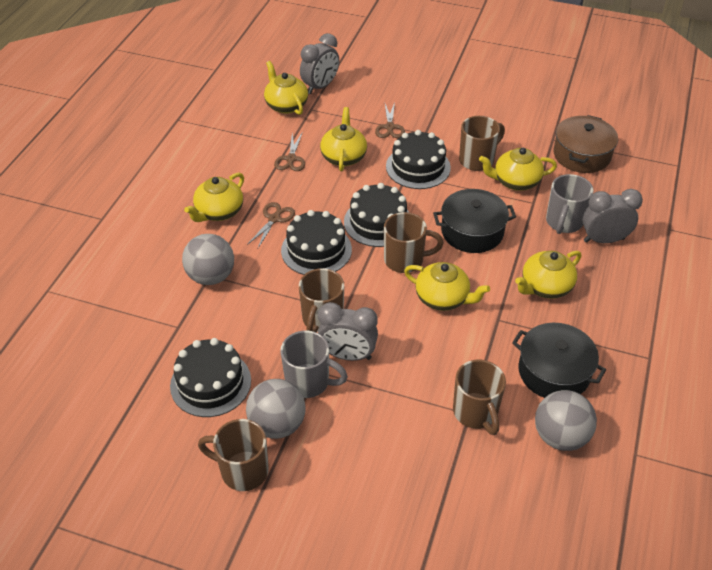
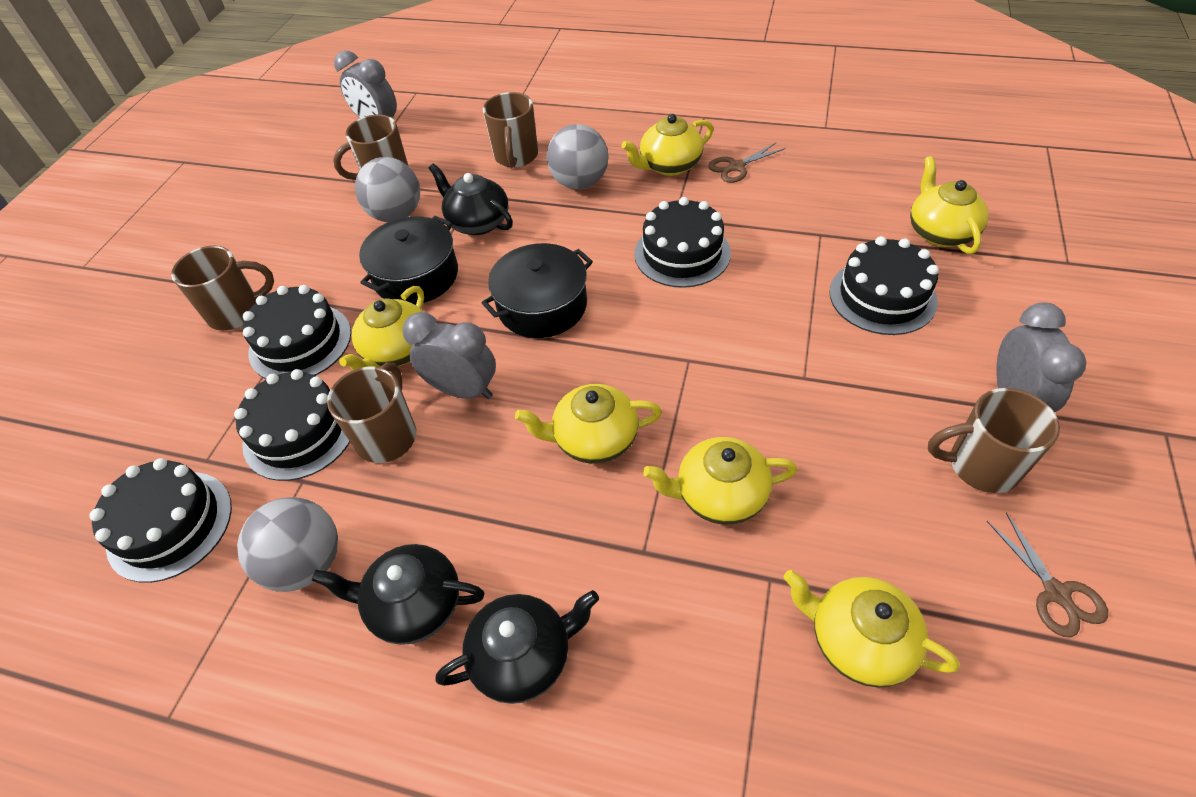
black cake: [170,338,251,417] [281,210,352,275] [344,183,409,247] [386,130,451,189] = 4 -> [89,458,232,583] [234,369,350,481] [243,285,351,379] [634,197,731,288] [829,236,939,335] = 5
black teapot: none = 0 -> [312,544,484,645] [429,164,513,235] [435,590,599,704] = 3
brown pot: [553,115,618,173] = 1 -> none = 0
brown scissors: [247,202,295,248] [274,132,305,171] [375,102,405,138] = 3 -> [708,143,786,183] [987,512,1108,637] = 2
grey mug: [280,331,348,398] [546,174,594,234] = 2 -> none = 0

